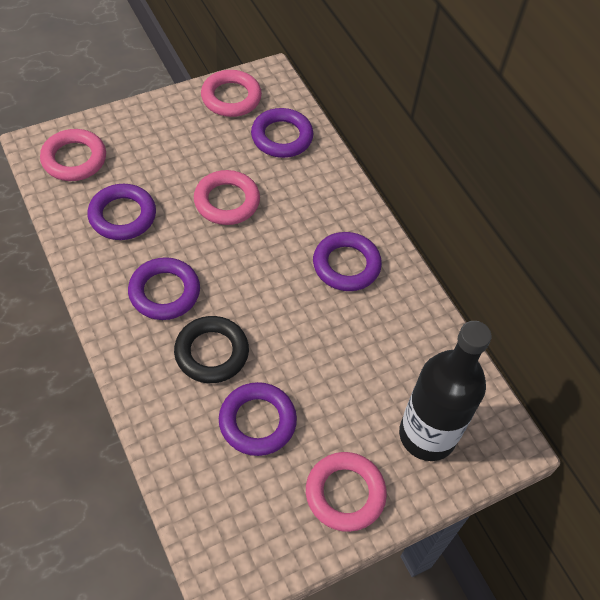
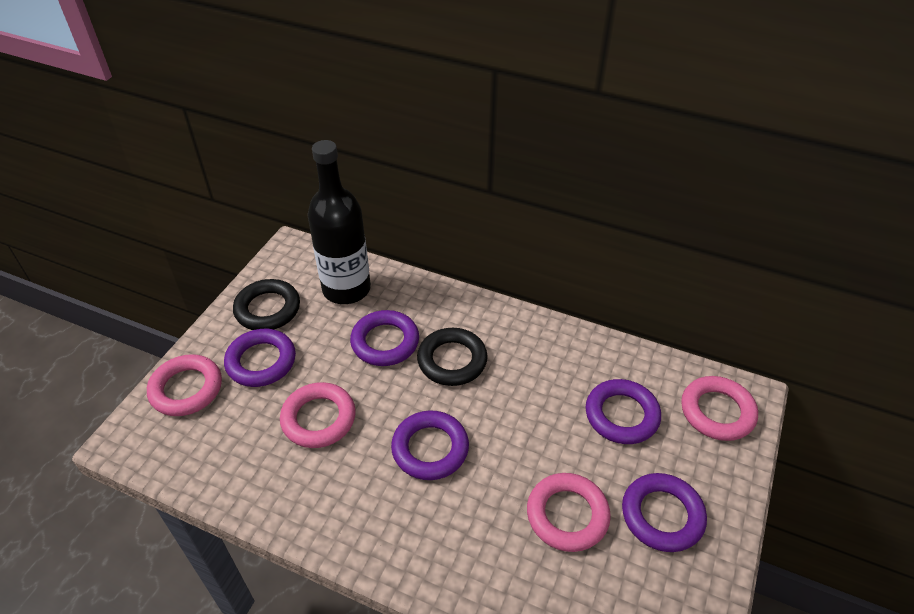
black ring: [174,316,249,383] = 1 -> [233,279,300,330] [417,328,488,386] = 2

